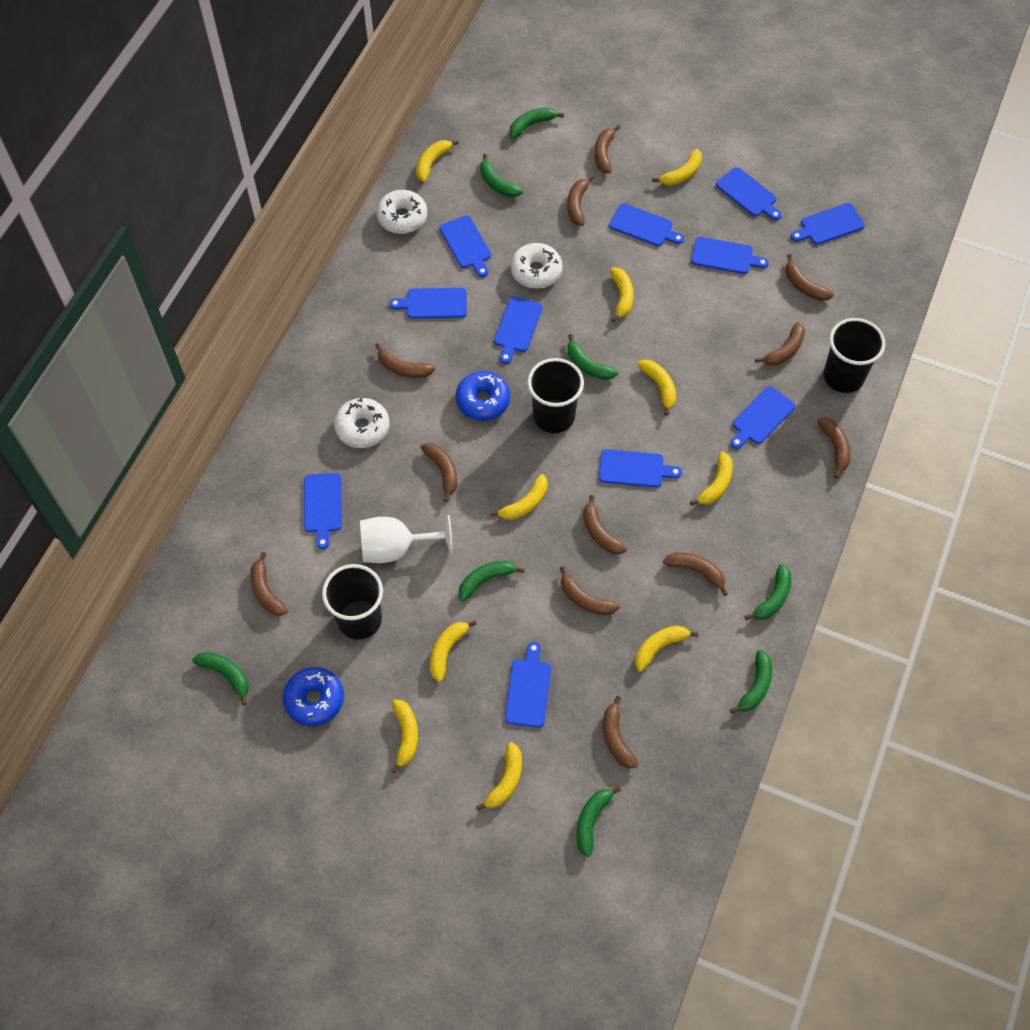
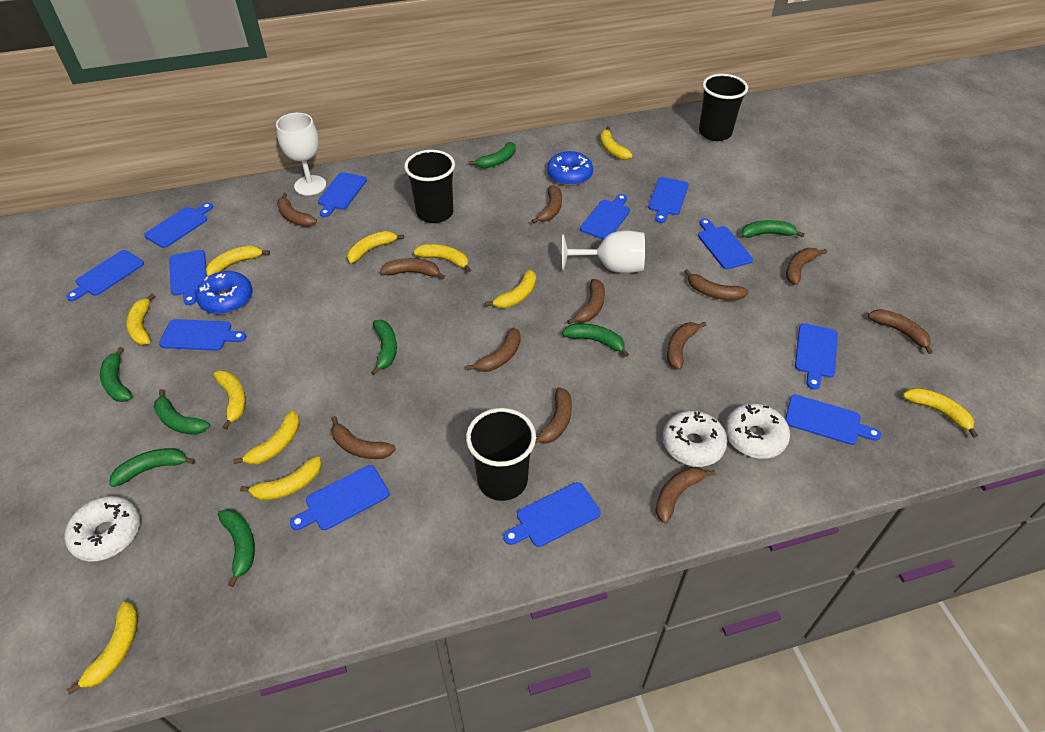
blue cutting board: [304,473,342,549] [389,288,467,319] [440,216,491,277] [494,296,543,364] [505,642,551,728] [599,449,682,487] [609,203,684,246] [691,237,769,274] [716,167,782,220] [730,386,795,449] [791,203,865,245] = 11 -> [66,250,144,301] [144,202,213,248] [159,319,246,351] [169,250,207,305] [290,465,390,530] [318,172,367,217] [503,482,600,547] [580,194,630,240] [648,177,689,223] [698,218,753,269] [785,394,881,445] [795,323,838,390] = 12
white goblet: [360,515,452,563] = 1 -> [276,113,326,196] [562,231,645,273] = 2
yellow banana: [391,700,418,774] [416,140,459,182] [430,620,477,682] [476,742,522,811] [490,474,548,520] [610,268,634,323] [635,626,699,672] [637,359,676,416] [652,149,702,186] [690,451,733,506] = 10 -> [67,601,138,694] [126,293,155,345] [206,246,270,276] [214,370,246,429] [233,410,300,465] [240,456,321,501] [347,231,404,263] [414,244,471,272] [485,270,536,308] [600,126,633,160] [902,387,978,438] = 11

